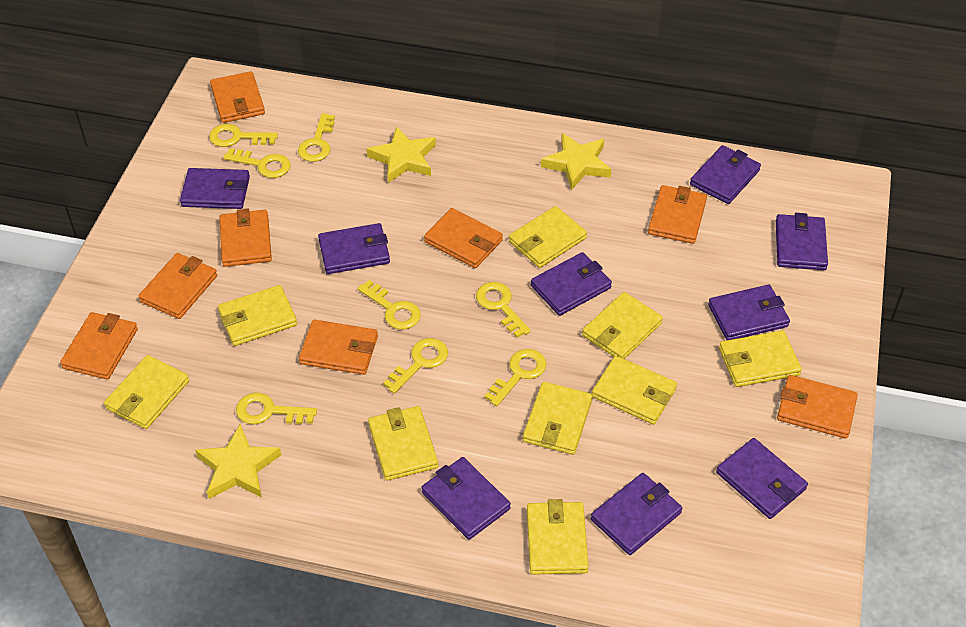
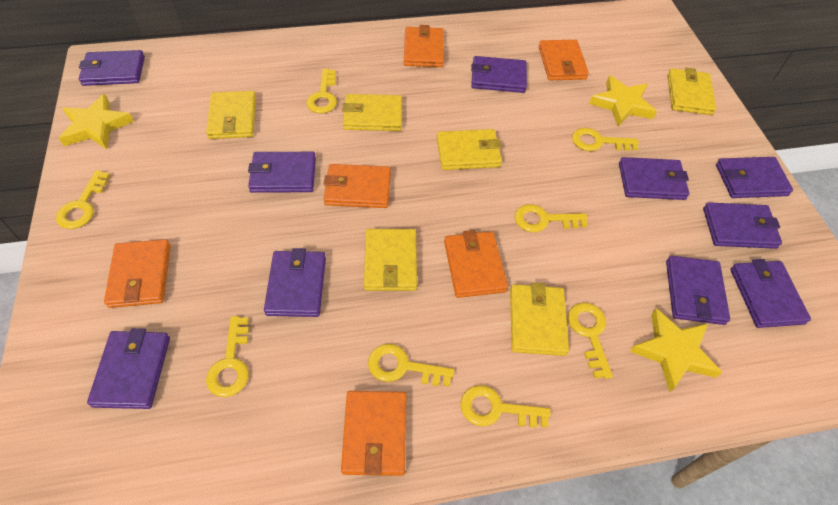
orange wallet: [60,312,138,380] [138,253,217,319] [210,71,265,123] [219,209,272,267] [299,320,378,375] [424,208,503,268] [648,185,707,244] [777,375,858,439] = 8 -> [104,239,170,308] [324,164,391,208] [341,391,406,476] [404,25,444,67] [444,230,508,298] [539,40,589,80] = 6
purple wallet: [180,168,250,209] [318,223,390,274] [421,457,511,540] [531,252,612,316] [591,473,682,555] [690,145,761,204] [708,285,790,340] [716,438,808,519] [776,213,828,270] = 9 -> [79,50,145,86] [87,328,170,409] [248,152,316,193] [264,248,326,317] [471,56,527,93] [619,157,689,200] [666,255,730,325] [703,202,782,249] [716,157,793,198] [730,259,811,328] = 10
yellow wallet: [104,355,189,429] [218,285,297,346] [368,406,438,481] [509,206,587,268] [523,382,593,455] [527,499,589,575] [582,292,663,359] [592,356,677,425] [719,331,802,387] = 9 -> [206,91,256,139] [342,94,402,131] [364,229,417,291] [437,129,502,170] [510,282,569,356] [667,68,716,115] = 6

